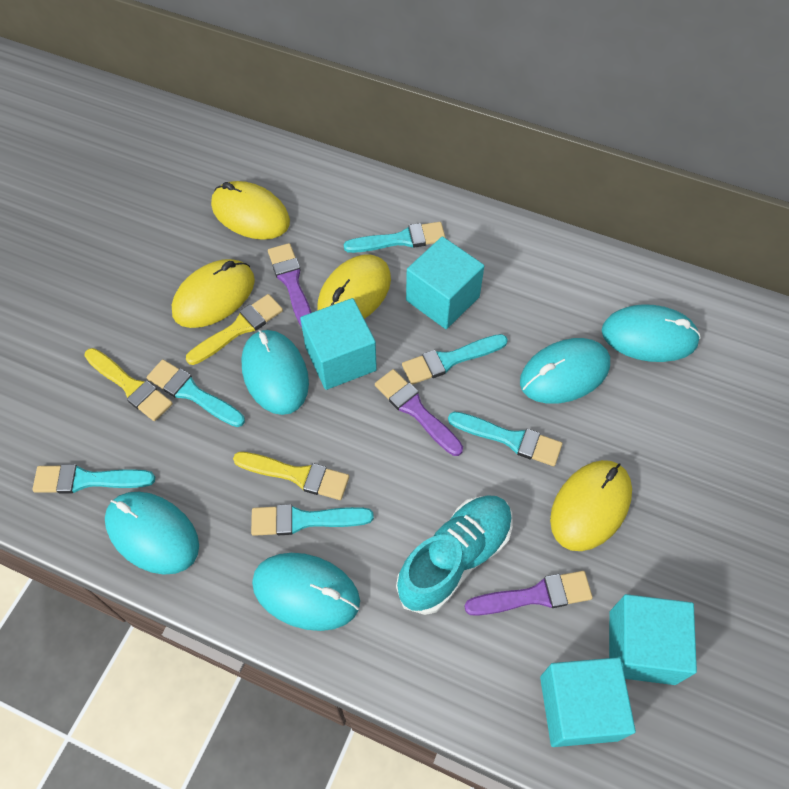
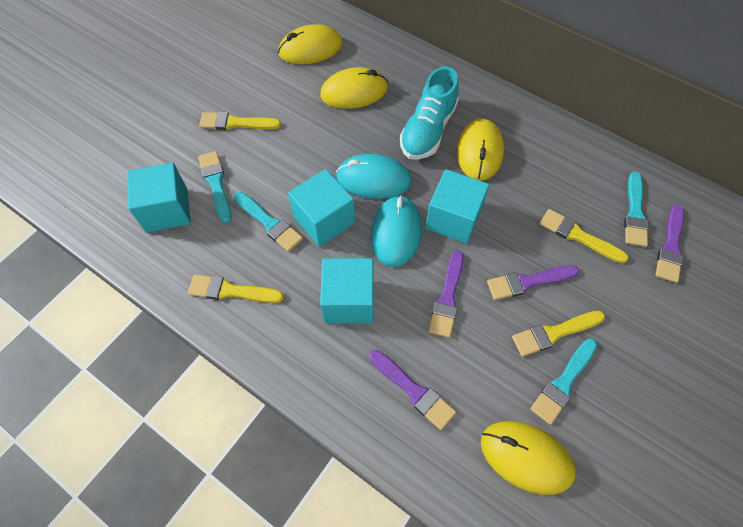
purple brush: [268,243,312,327] [375,369,463,456] [464,571,593,616] = 3 -> [370,350,456,430] [428,250,464,338] [487,265,579,300] [655,205,684,283] = 4
turquoise brush: [32,464,155,493] [147,359,245,427] [251,504,374,536] [344,222,446,253] [402,334,508,385] [448,412,562,466] = 6 -> [198,151,232,223] [234,192,303,252] [530,338,597,425] [624,172,649,247] = 4
turquoise mouse: [105,492,199,575] [241,330,309,415] [252,553,360,631] [520,338,610,404] [602,304,701,362] = 5 -> [336,154,411,199] [371,195,422,267] = 2
yellow brush: [84,348,173,421] [186,294,283,365] [233,452,349,500] = 3 -> [188,274,284,303] [199,112,281,130] [512,311,605,357] [540,209,629,263] = 4

